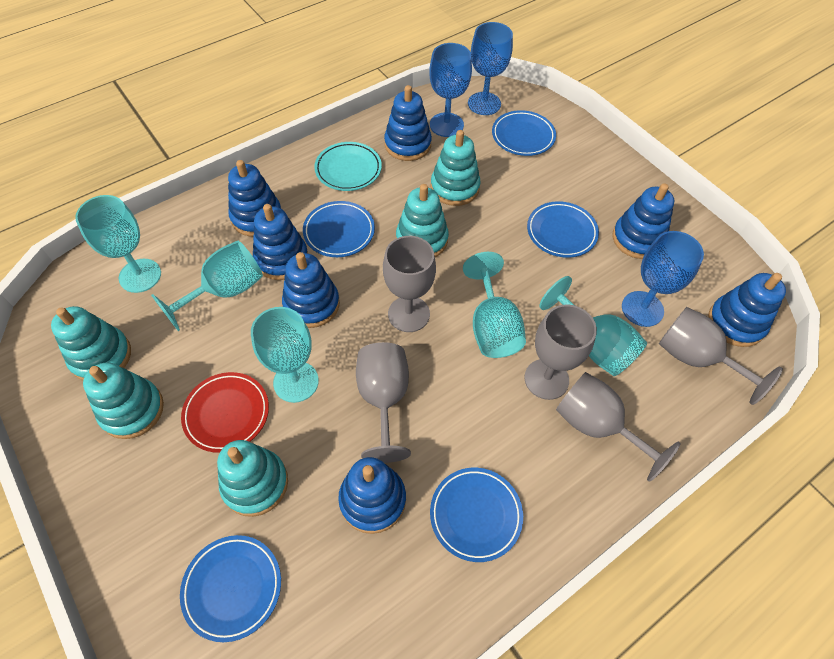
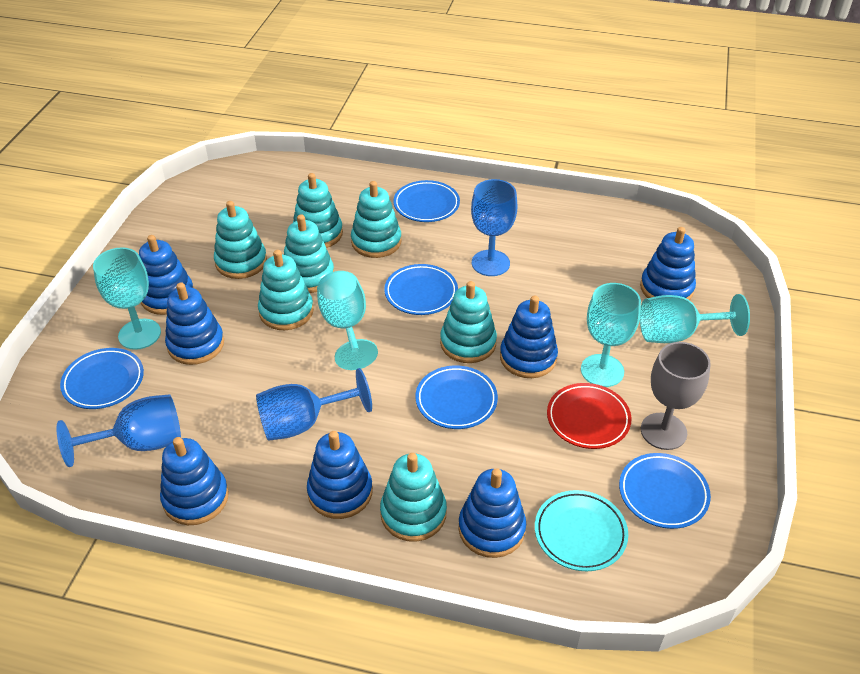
grey goblet: [356,342,411,463] [383,236,436,332] [524,305,597,400] [556,372,681,482] [659,307,783,405] = 5 -> [641,342,711,450] = 1
turquoise goblet: [75,195,161,293] [151,241,263,331] [251,307,319,403] [463,252,526,358] [539,276,647,376] = 5 -> [93,247,161,350] [317,271,378,370] [581,283,641,387] [640,294,750,343] = 4
turquoise stacking toy: [51,306,131,380] [83,362,164,439] [217,440,288,517] [396,184,449,257] [431,130,481,206] = 5 -> [214,201,267,279] [258,250,314,330] [284,215,334,293] [293,173,343,248] [351,181,402,258] [380,453,447,542] [440,281,497,363] = 7

